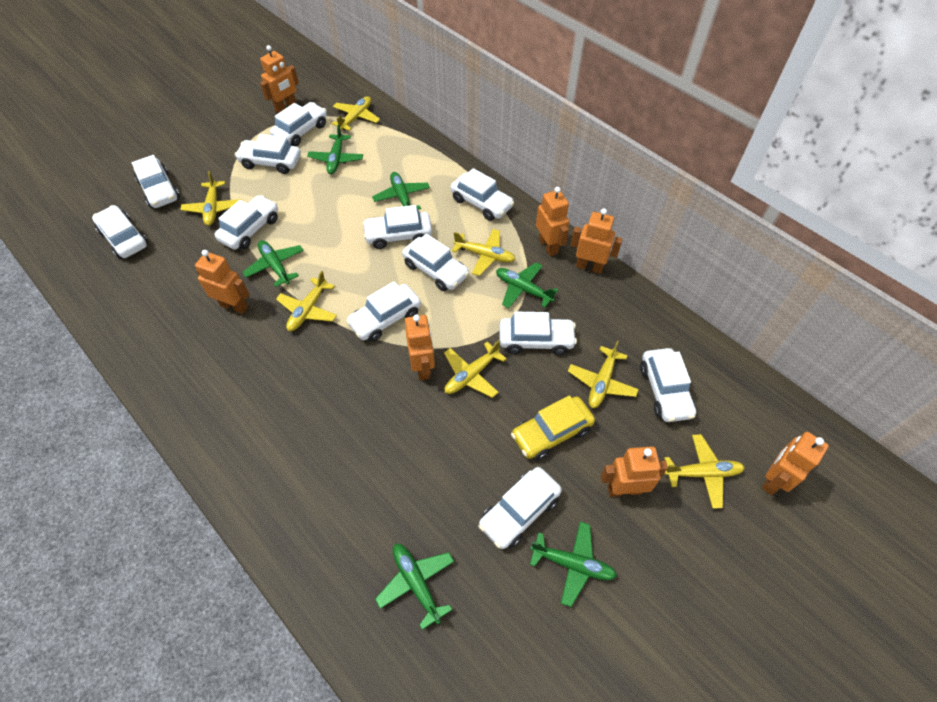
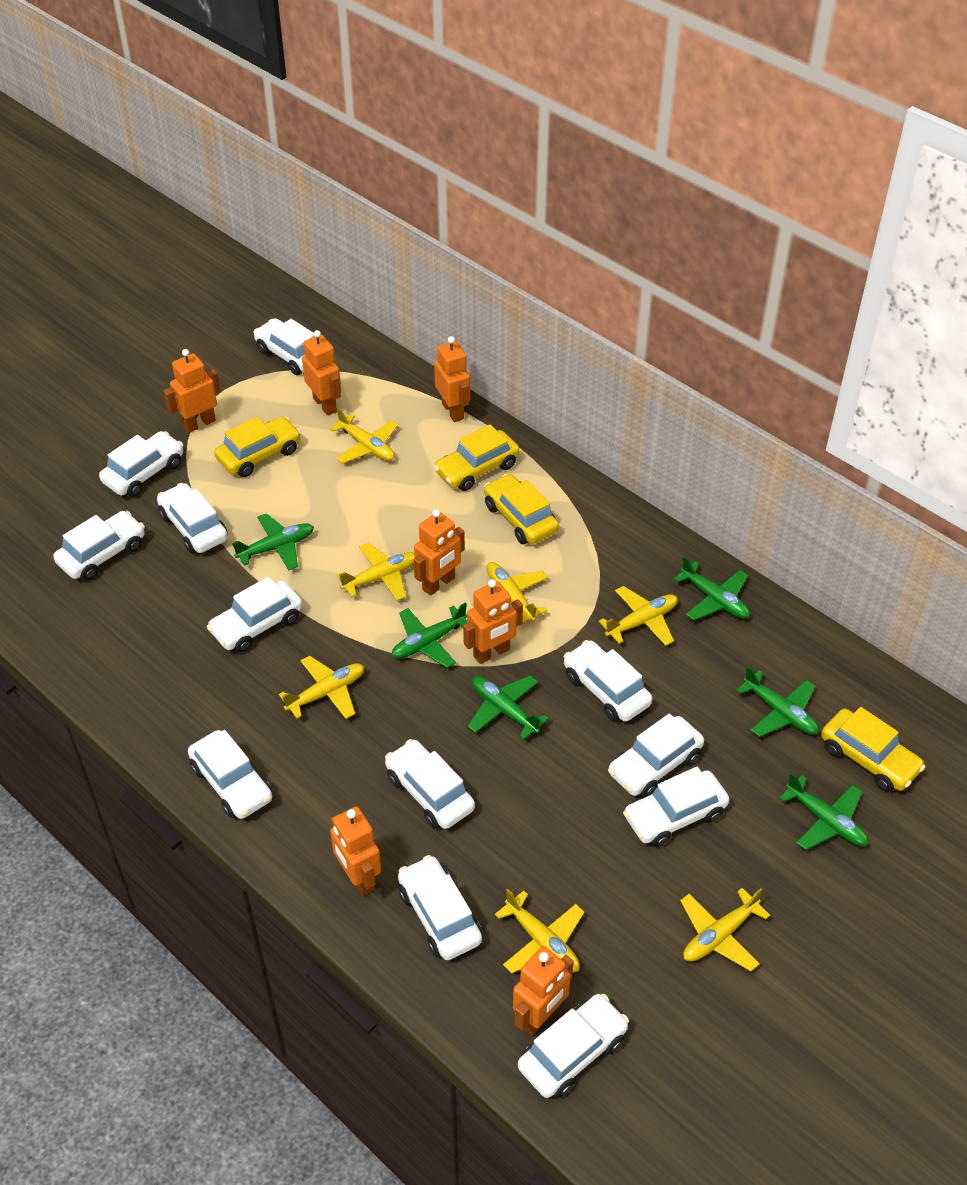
yellow car: [511,395,595,460] = 1 -> [214,416,301,477] [434,424,519,491] [484,474,559,544] [821,707,925,792] = 4

